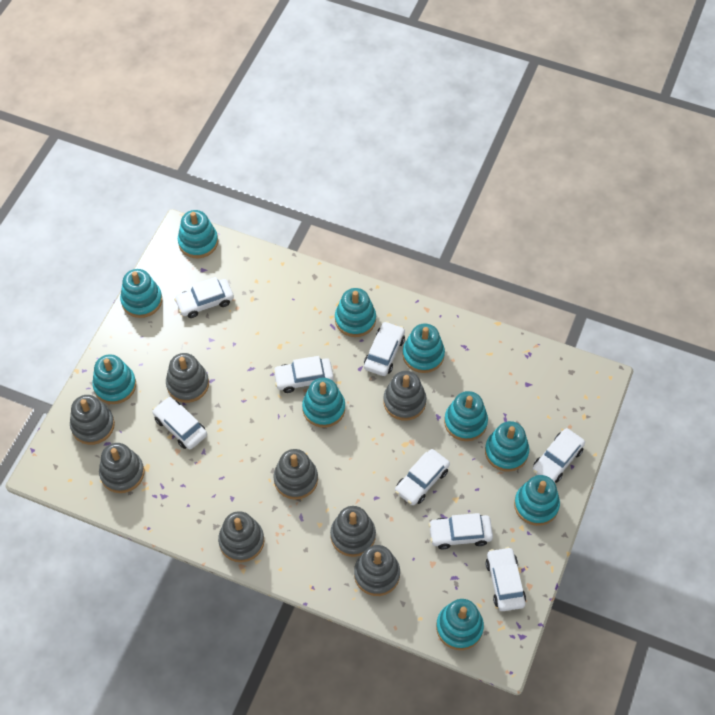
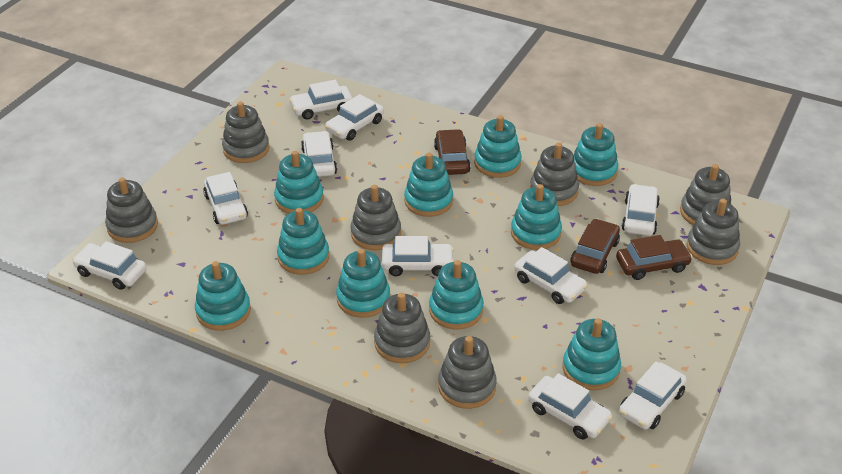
brown car: none = 0 -> [434,129,471,175] [570,219,620,274] [616,235,693,280] = 3
white car: [152,397,207,450] [174,277,234,318] [273,356,334,393] [364,321,405,376] [395,449,450,505] [428,513,493,549] [485,547,526,611] [532,428,585,483] = 8 -> [72,241,147,290] [203,172,248,225] [289,80,352,120] [301,131,337,177] [325,94,384,141] [382,236,454,276] [514,247,587,304] [528,373,613,440] [619,362,687,429] [621,184,660,236] = 10

